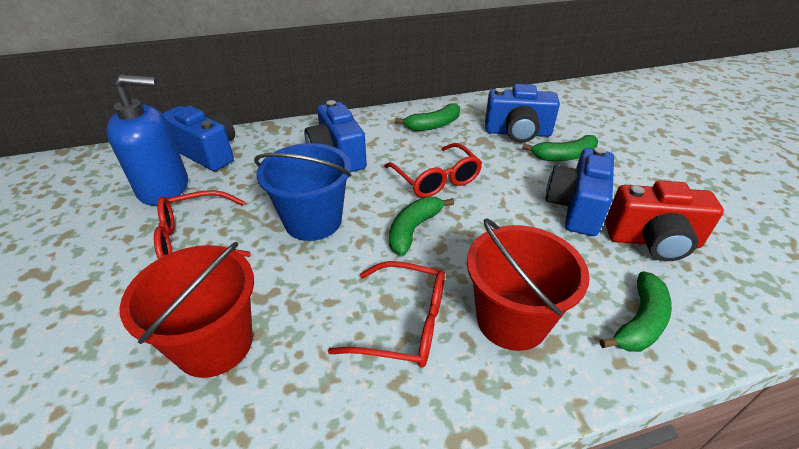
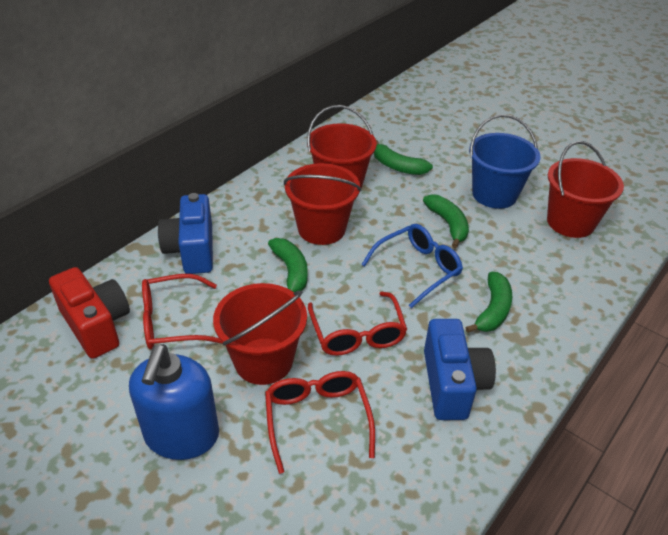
blue camera: [162,106,235,171] [304,100,367,172] [485,84,560,143] [545,147,614,236] = 4 -> [158,193,213,274] [424,319,496,420] = 2
blue glasses: none = 0 -> [361,224,463,308] = 1
red bucket: [119,242,254,378] [467,219,590,351] = 2 -> [213,283,307,385] [284,163,361,245] [307,105,376,189] [547,141,624,238] = 4

